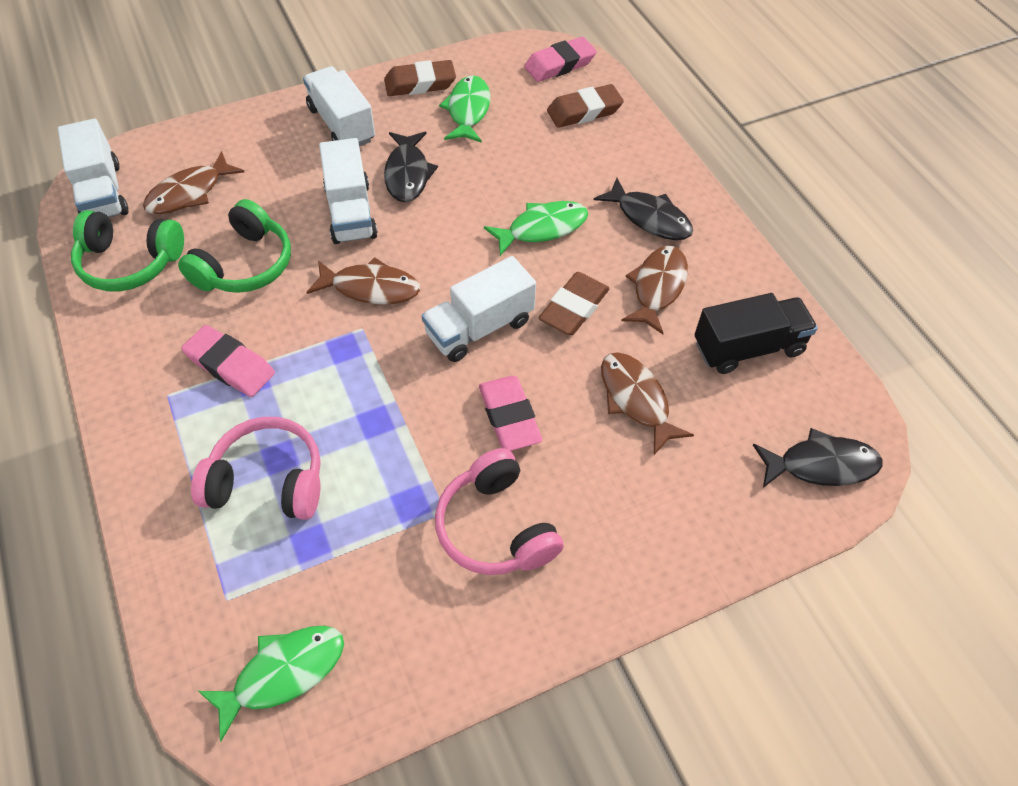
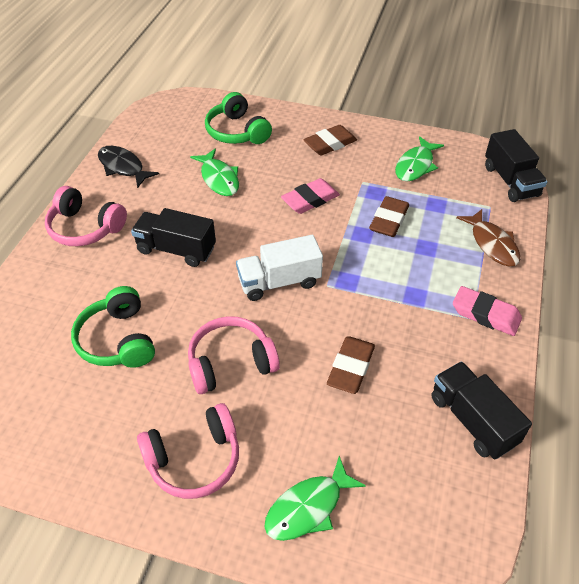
black fish: [384,132,438,202] [594,178,693,240] [753,428,883,488] = 3 -> [98,146,159,188] = 1
black truck: [694,293,818,374] = 1 -> [131,208,216,267] [431,361,532,459] [485,129,547,202] = 3
brown fish: [143,151,244,214] [306,257,420,305] [601,352,694,455] [621,246,688,334] = 4 -> [457,209,521,267] = 1
pink eraser: [181,325,275,397] [479,376,543,451] [524,37,597,82] = 3 -> [281,178,340,214] [453,286,522,336] = 2
pink headphones: [191,417,321,520] [435,448,564,575] = 2 -> [45,186,127,246] [137,403,239,499] [188,316,280,394] = 3
white truck: [58,119,129,217] [303,66,375,146] [319,138,378,244] [422,256,536,362] = 4 -> [236,235,323,301] = 1

